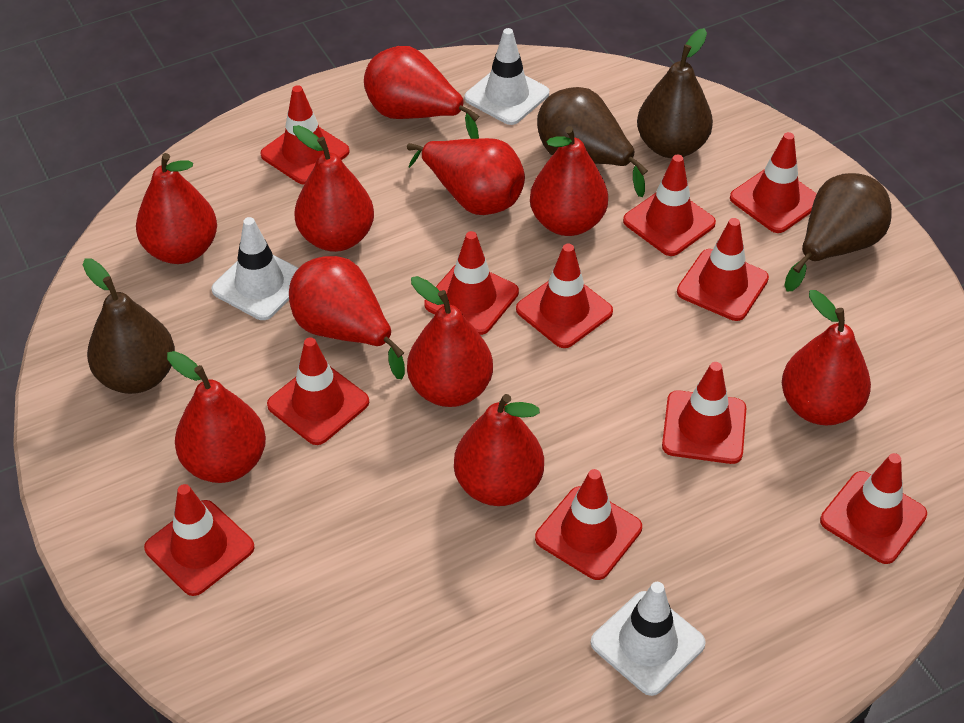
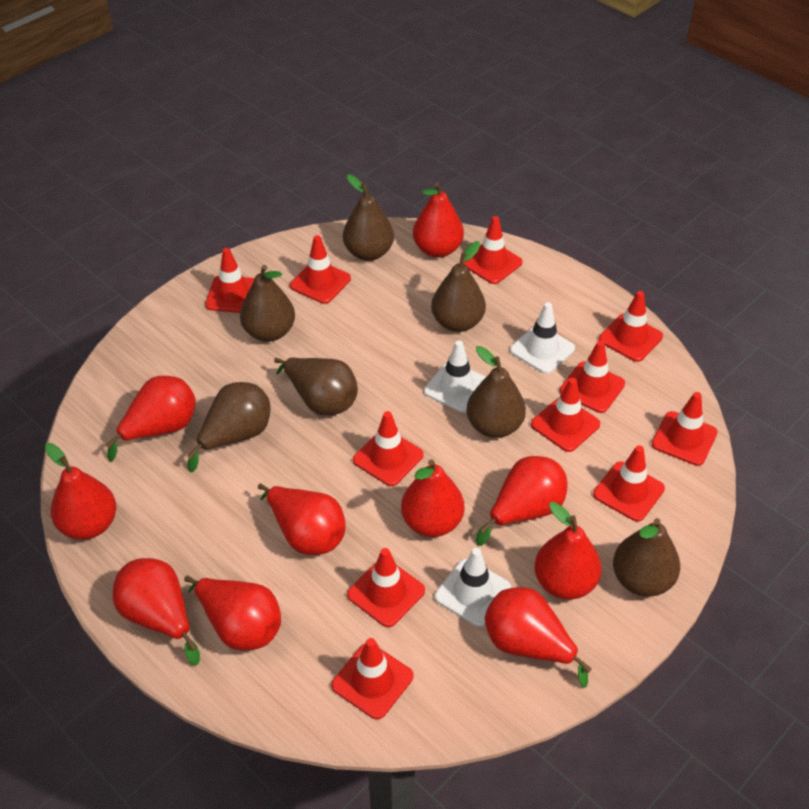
brown pear: [83,258,175,394] [537,87,648,197] [637,28,713,158] [784,173,892,291] = 4 -> [187,382,271,472] [240,265,295,342] [274,358,358,416] [343,174,394,261] [431,241,486,332] [466,346,526,438] [613,518,680,597] = 7

